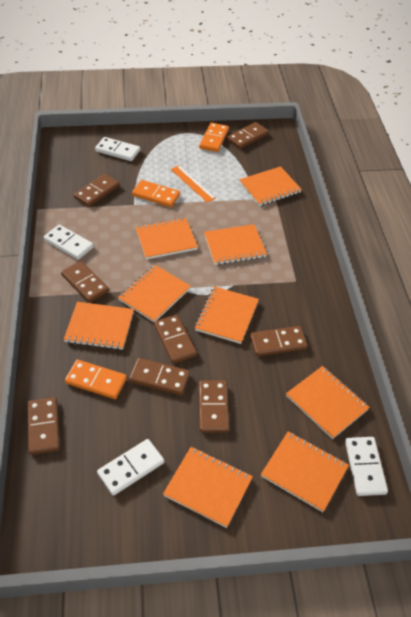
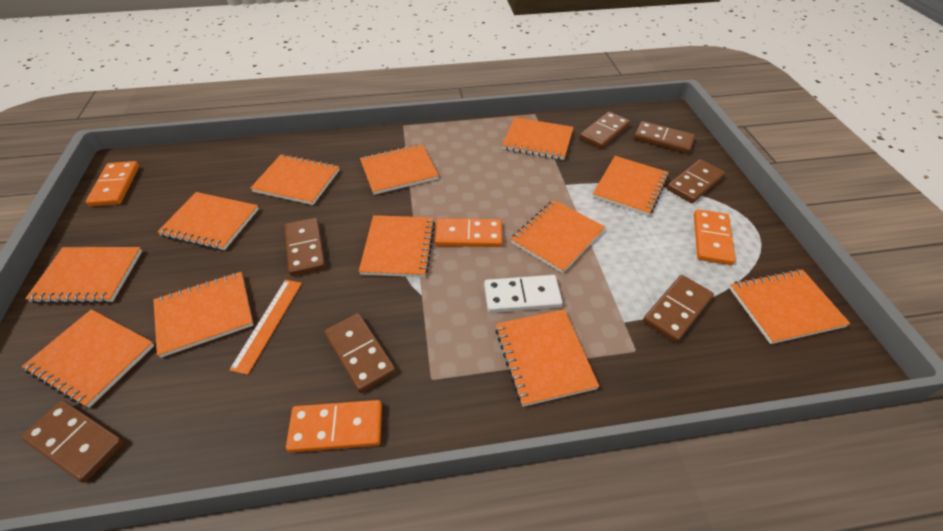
brown domino: [27,397,60,455] [61,261,109,303] [74,174,120,207] [129,358,190,395] [154,314,197,363] [199,380,229,433] [227,122,269,149] [250,326,307,356] = 8 -> [21,400,124,483] [284,218,326,276] [324,313,396,393] [579,112,630,149] [634,121,695,154] [643,275,714,343] [667,159,725,203] = 7
orange domino: [65,360,127,399] [132,180,180,207] [199,123,229,152] = 3 -> [86,161,139,207] [286,400,382,453] [435,218,503,247] [694,209,735,265] = 4
orange notebook: [64,302,134,350] [118,265,191,322] [136,218,198,259] [163,447,253,528] [195,286,259,344] [204,224,267,265] [239,166,302,206] [261,431,349,512] [286,366,370,439] = 9 -> [22,309,155,408] [25,247,142,303] [154,272,253,358] [157,192,259,250] [250,154,339,205] [359,215,435,277] [360,144,439,195] [495,309,599,407] [502,117,574,160] [511,200,605,273] [593,156,669,216] [729,269,851,344] = 12
white domino: [43,225,94,260] [95,137,140,161] [97,439,164,496] [345,437,388,496] = 4 -> [484,275,563,313] = 1

